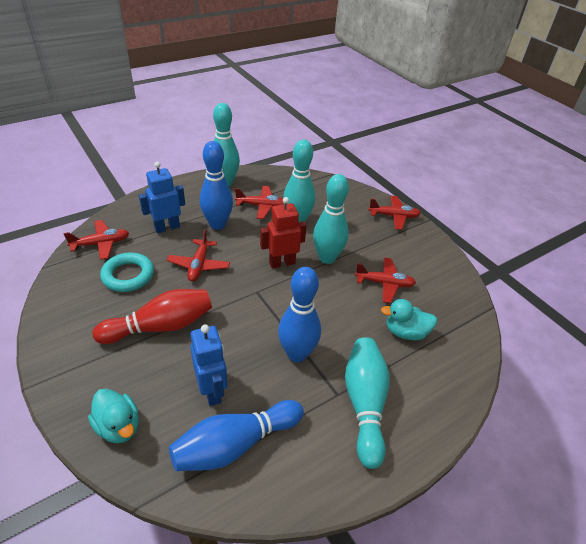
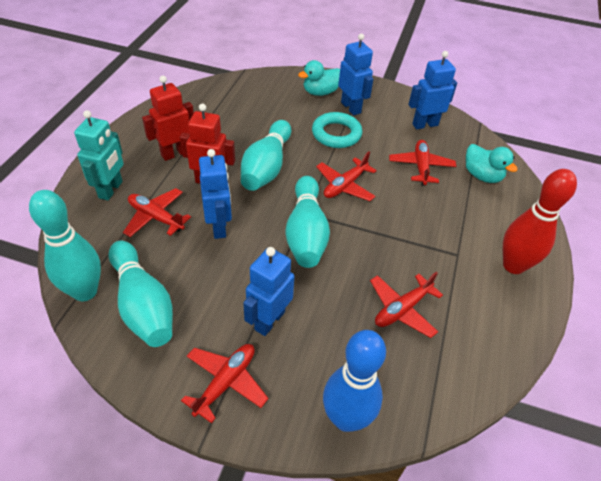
blue bowling pin: [169,400,304,471] [200,141,233,230] [278,267,321,362] = 3 -> [323,330,386,432] = 1
blue robot: [139,162,185,233] [191,324,227,406] = 2 -> [199,149,232,239] [243,247,295,336] [338,34,373,115] [409,51,457,129] = 4
red robot: [260,197,307,268] = 1 -> [142,76,194,161] [180,104,235,184] = 2
turquoise robot: none = 0 -> [74,110,124,200] = 1

